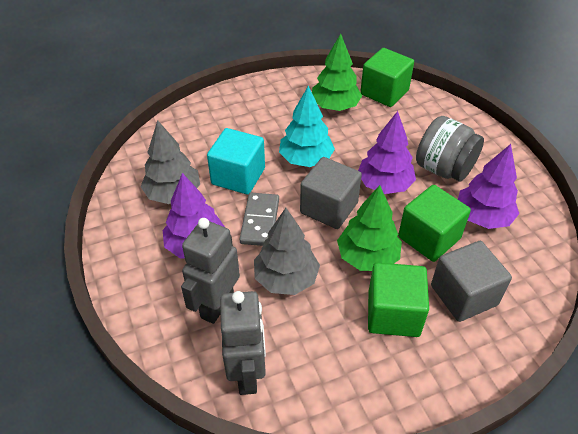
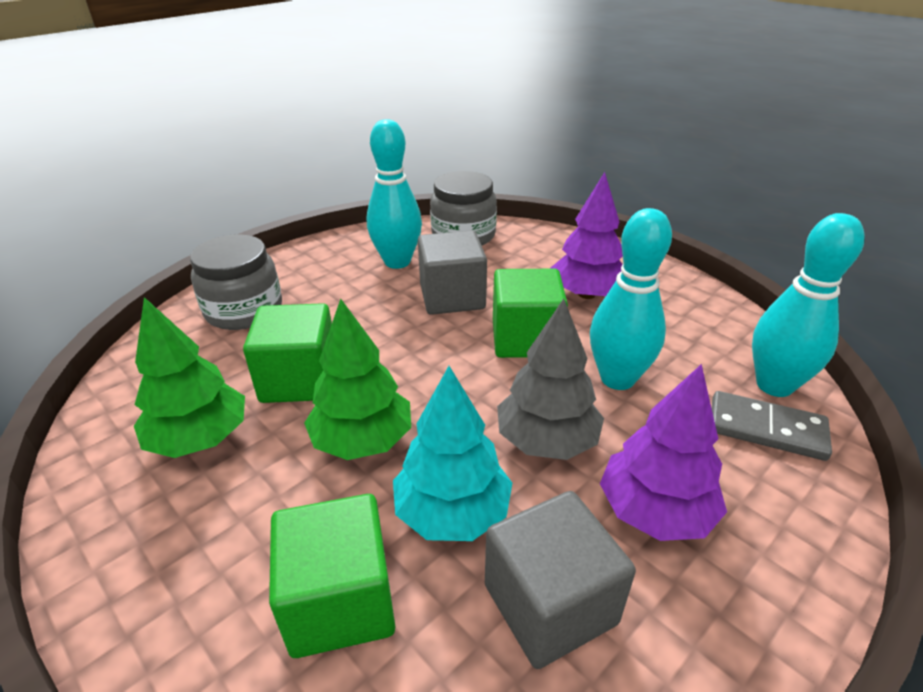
grey jar: [416,116,484,182] = 1 -> [190,234,282,330] [430,171,497,245] = 2
grey robot: [181,218,240,324] [220,291,266,395] = 2 -> none = 0
grey tree: [140,120,200,204] [254,208,320,295] = 2 -> [497,299,604,460] = 1
purple tree: [163,173,225,259] [358,111,416,194] [458,144,519,229] = 3 -> [550,172,623,299] [600,364,727,541] = 2
turquoise bowling pin: none = 0 -> [367,119,422,269] [590,208,672,390] [752,213,864,397] = 3
turquoise cube: [207,128,265,195] = 1 -> none = 0

